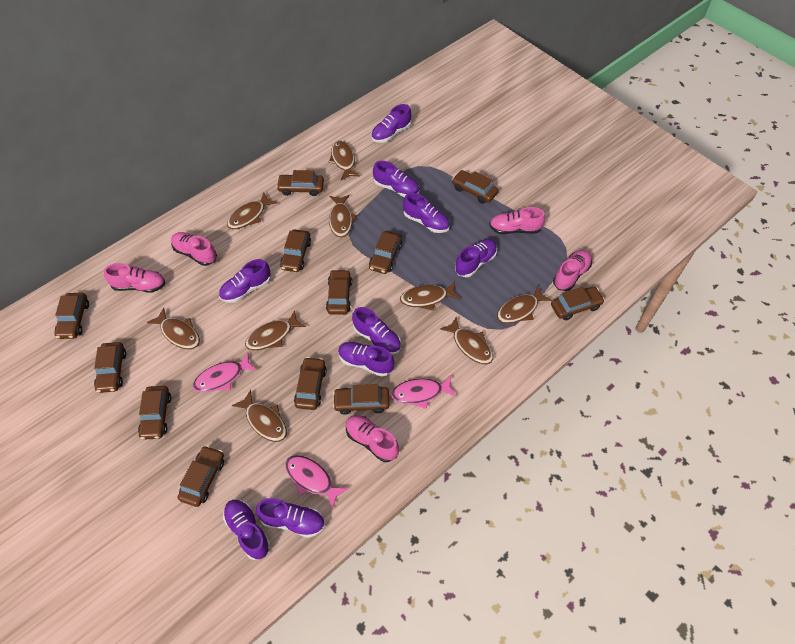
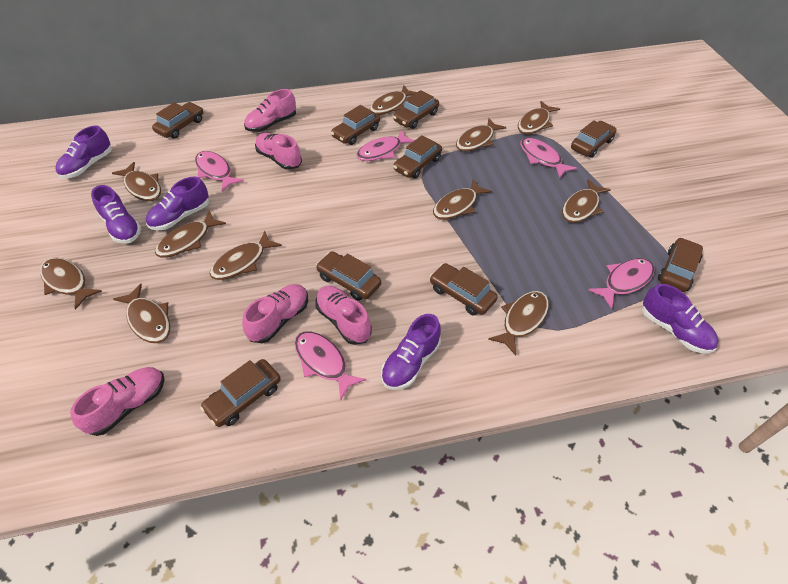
brown car: [54,293,89,339] [94,342,126,393] [138,386,171,440] [178,445,224,507] [276,170,324,196] [280,229,311,272] [294,357,327,410] [326,269,352,315] [333,384,390,415] [369,231,402,274] [452,170,498,204] [551,287,605,320] = 12 -> [152,102,203,139] [200,359,281,427] [316,251,381,301] [331,105,380,145] [393,90,439,129] [393,135,442,178] [430,263,498,316] [571,120,617,158] [658,237,703,292] = 9
brown fish: [147,307,200,350] [227,192,277,229] [232,389,287,442] [245,310,306,350] [329,141,360,180] [329,195,357,238] [400,282,461,311] [440,316,493,364] [497,285,552,324] = 9 -> [40,258,102,310] [112,162,161,201] [113,284,170,343] [155,210,226,258] [210,231,282,280] [370,85,417,115] [433,179,492,220] [456,118,507,152] [488,291,549,356] [518,101,560,134] [562,179,611,223] = 11
pink fish: [193,352,257,392] [285,455,349,509] [391,376,457,409] = 3 -> [195,151,244,192] [294,331,366,400] [356,130,415,161] [520,138,577,178] [588,258,655,309] = 5
purple shoe: [219,259,270,303] [223,499,270,560] [256,498,325,538] [338,342,395,377] [352,307,401,355] [371,104,411,143] [373,161,420,197] [403,193,450,233] [455,239,497,277] = 9 -> [55,125,112,178] [91,185,141,244] [146,176,209,230] [381,314,441,390] [642,284,719,354] = 5

